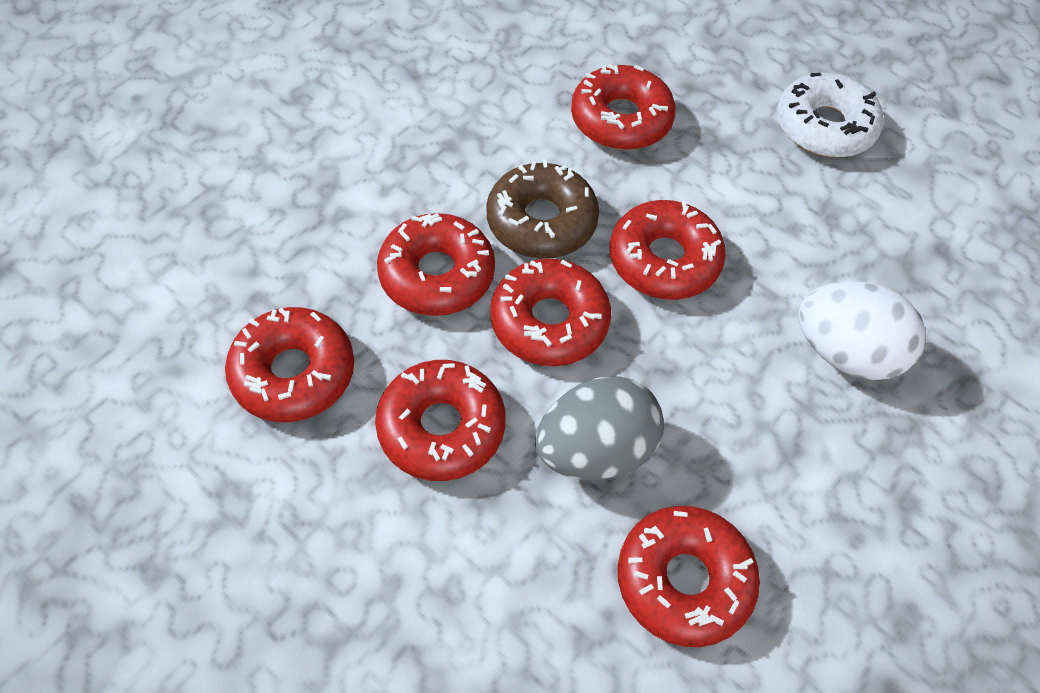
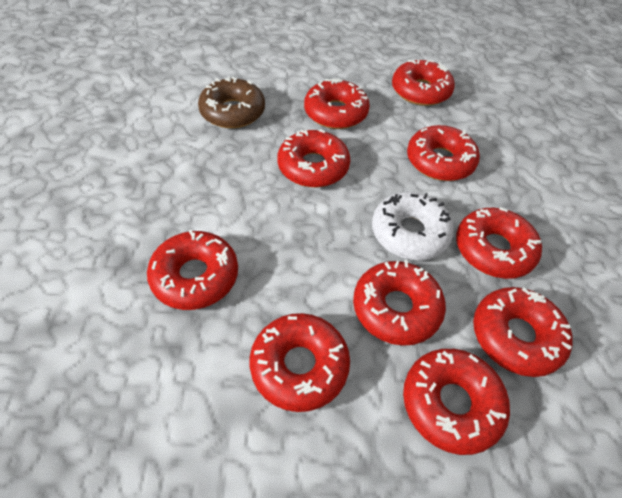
grey egg: [535,376,664,480] = 1 -> none = 0
red donut: [225,307,354,422] [375,360,506,481] [377,213,495,316] [490,259,611,366] [571,64,676,150] [610,200,726,300] [618,506,760,647] = 7 -> [147,230,238,310] [250,313,350,412] [277,129,350,187] [304,78,370,129] [353,260,446,346] [392,59,455,106] [403,349,510,455] [407,125,480,181] [456,207,542,279] [473,287,573,377] = 10
white egg: [798,281,926,380] = 1 -> none = 0

